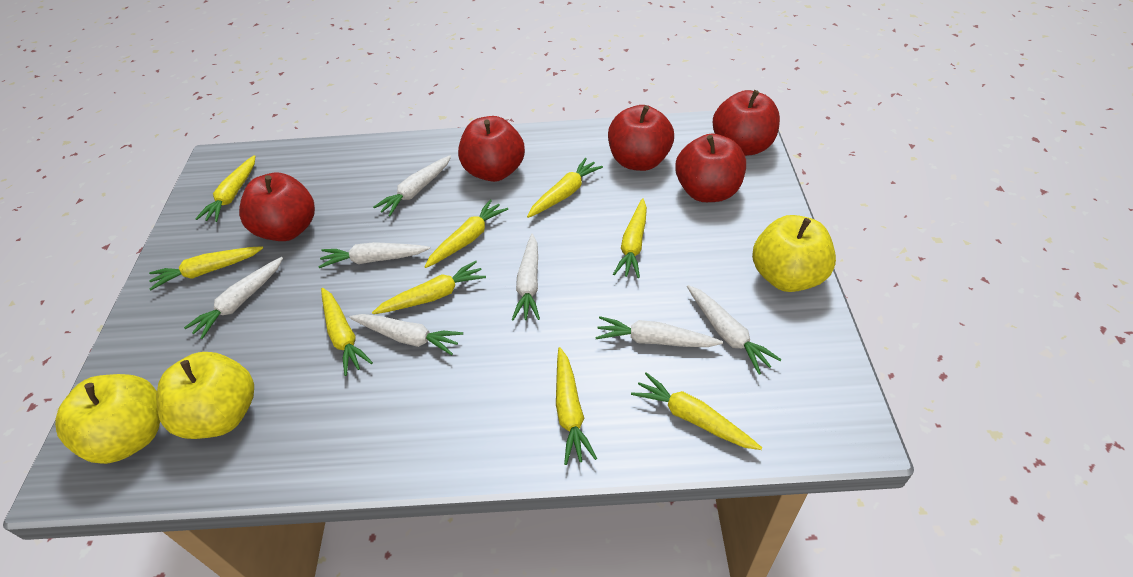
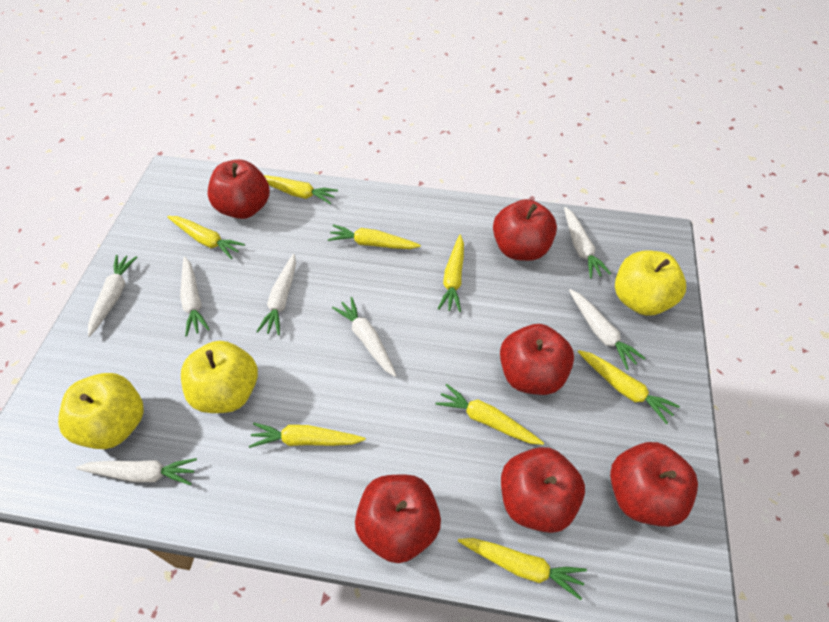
red apple: [239,173,315,241] [458,116,525,182] [608,105,674,171] [675,133,746,202] [713,90,780,156] = 5 -> [208,160,270,219] [355,475,441,563] [493,199,557,261] [500,324,574,395] [501,447,585,533] [610,442,698,527] = 6
yellow carrot: [149,246,263,290] [195,155,255,222] [321,288,373,376] [372,261,486,314] [425,199,508,268] [527,158,603,218] [556,347,597,465] [613,198,647,278] [631,372,762,450] = 9 -> [167,216,245,259] [249,423,366,448] [264,175,338,204] [328,225,421,249] [435,384,544,445] [438,235,464,312] [458,538,587,600] [578,350,680,424] = 8

